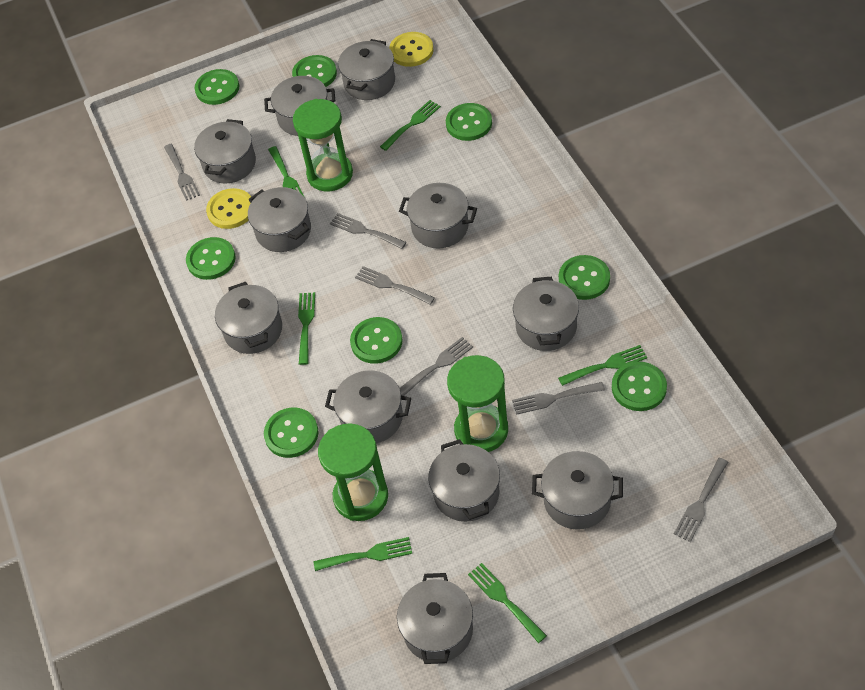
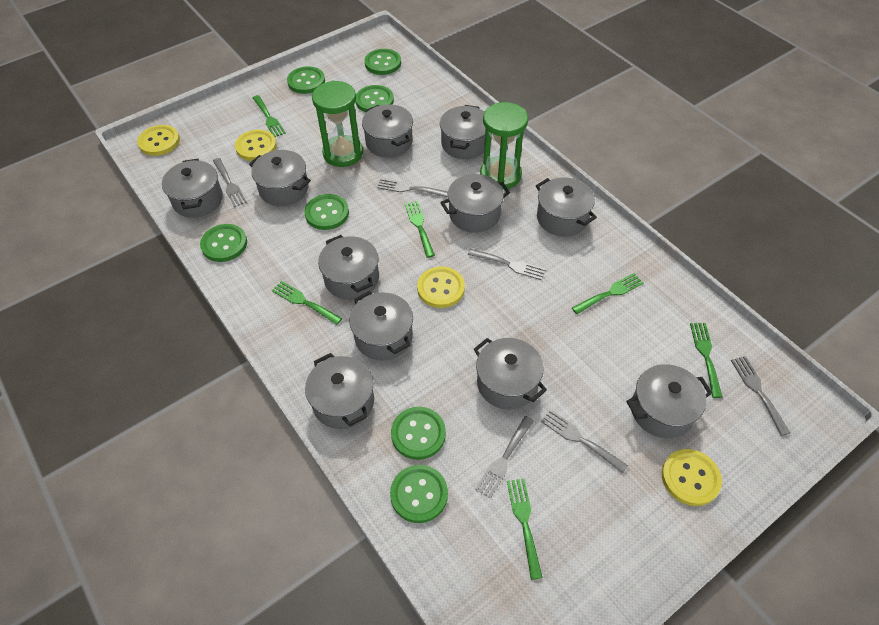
green button: [186,237,236,280] [195,69,239,105] [264,407,319,458] [292,55,337,87] [350,317,403,364] [446,103,492,141] [559,255,610,300] [612,361,667,411] = 8 -> [200,224,247,262] [287,66,325,94] [304,194,349,230] [356,85,394,112] [364,49,401,75] [390,465,448,523] [391,407,446,460] = 7
green hourglass: [293,99,353,192] [318,423,388,521] [447,355,508,452] = 3 -> [312,80,363,167] [480,102,528,190] = 2
yellow button: [206,188,251,229] [389,32,434,67] = 2 -> [137,125,180,156] [235,130,277,161] [417,267,465,308] [662,449,722,506] = 4

